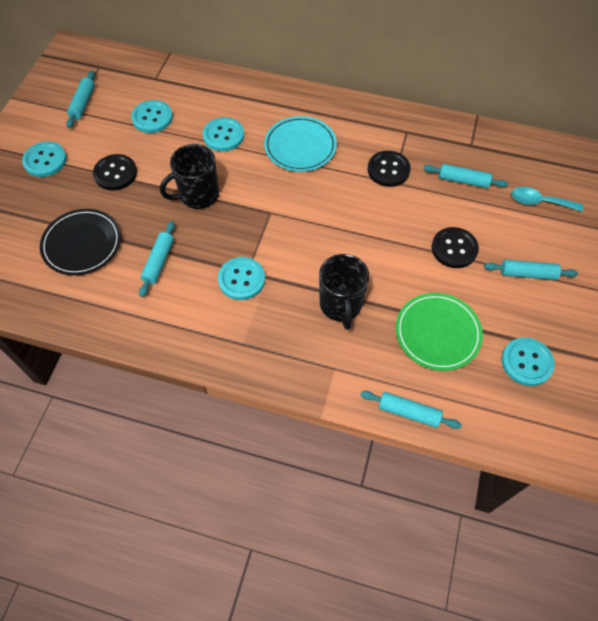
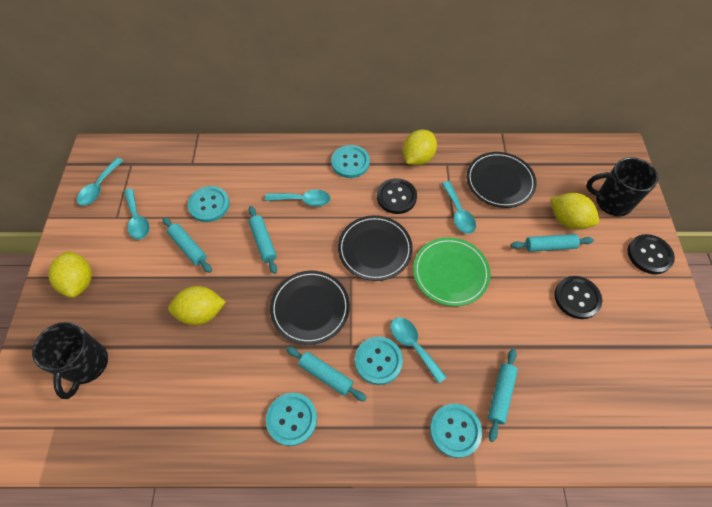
black plate: [40,209,121,276] = 1 -> [270,271,350,345] [338,215,413,281] [467,152,536,208] = 3
turquoise plate: [264,116,337,172] = 1 -> none = 0
turquoise spoon: [511,187,583,212] = 1 -> [77,158,124,206] [124,188,150,240] [265,190,330,207] [391,317,447,384] [442,181,476,234] = 5
yellow lemon: none = 0 -> [48,251,92,298] [168,286,226,325] [403,130,437,166] [550,193,599,230] = 4

